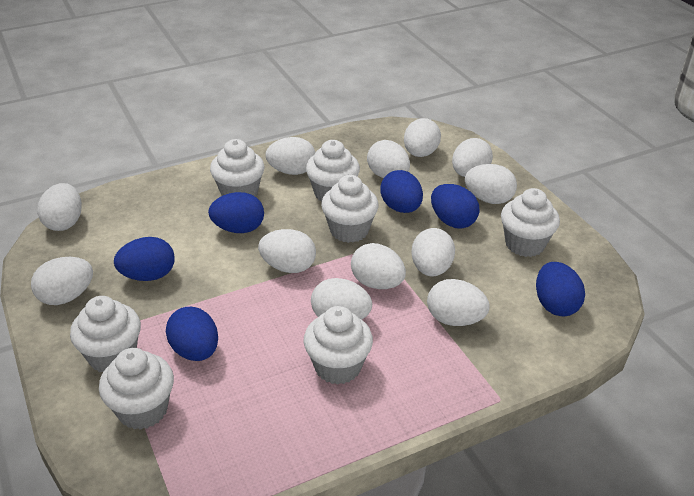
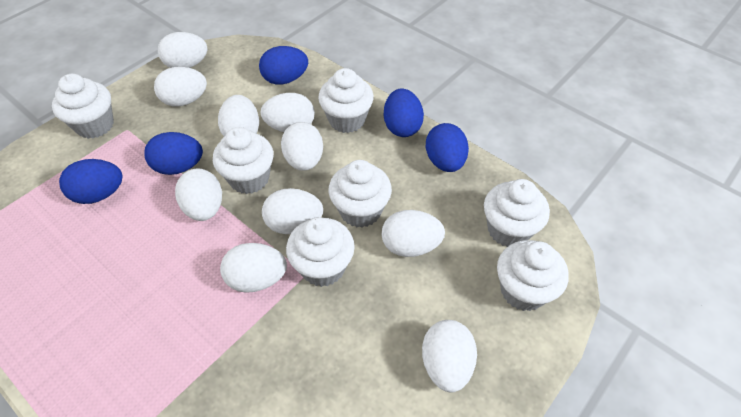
blue egg: [114,237,175,281] [166,307,218,361] [208,192,264,233] [380,170,423,213] [431,184,479,229] [536,262,585,316] = 6 -> [59,159,123,204] [144,132,203,175] [259,46,308,85] [384,88,424,137] [426,123,469,172] = 5
white egg: [31,257,93,305] [37,183,82,231] [258,229,316,273] [265,137,315,175] [311,278,372,319] [351,243,406,289] [367,140,410,178] [404,118,441,157] [411,228,455,276] [427,279,490,326] [452,138,493,177] [465,164,517,204] = 12 -> [154,67,207,106] [158,32,208,68] [175,169,222,221] [218,95,259,136] [220,243,287,293] [260,93,315,132] [262,188,323,234] [281,122,323,171] [381,210,445,257] [422,320,477,392] = 10

